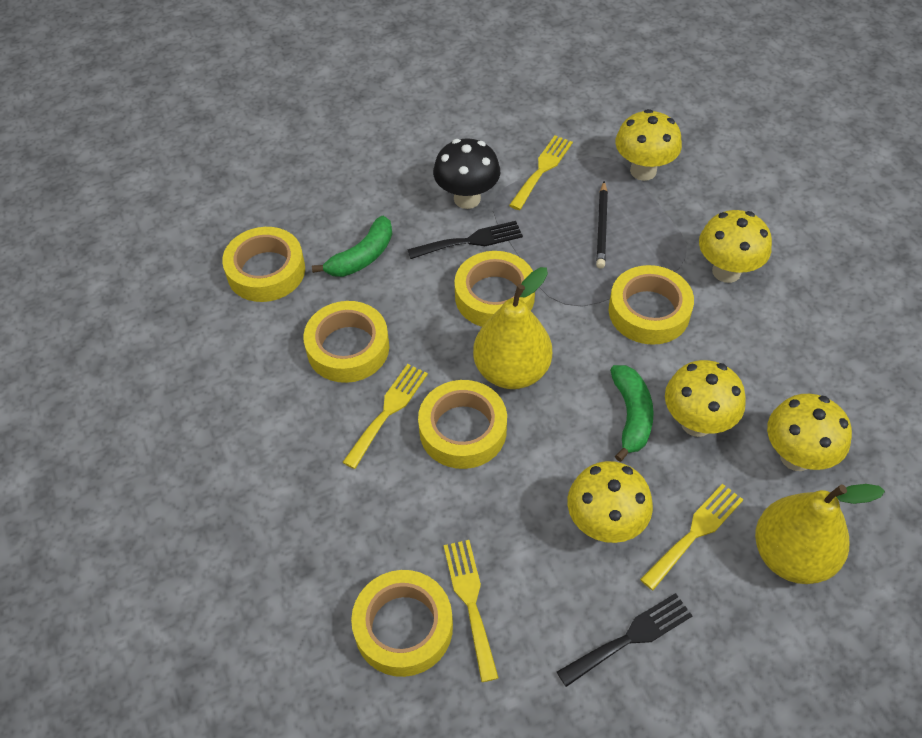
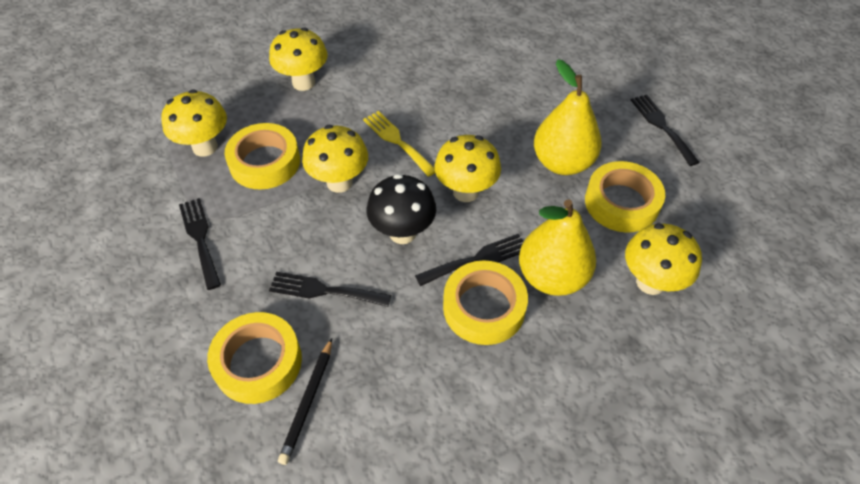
black fork: [407,221,523,259] [557,593,692,687] = 2 -> [179,198,221,290] [269,272,391,307] [415,234,523,286] [631,94,700,166] = 4
green banana: [312,216,392,277] [610,365,654,462] = 2 -> none = 0
yellow fork: [342,364,428,469] [444,540,499,682] [509,135,573,210] [640,484,744,590] = 4 -> [363,111,435,177] = 1
yellow tape: [222,227,305,302] [303,301,389,383] [351,570,453,677] [418,380,507,469] [454,251,535,327] [609,265,694,345] = 6 -> [207,312,302,404] [224,123,300,189] [443,260,528,345] [585,161,665,233] = 4

